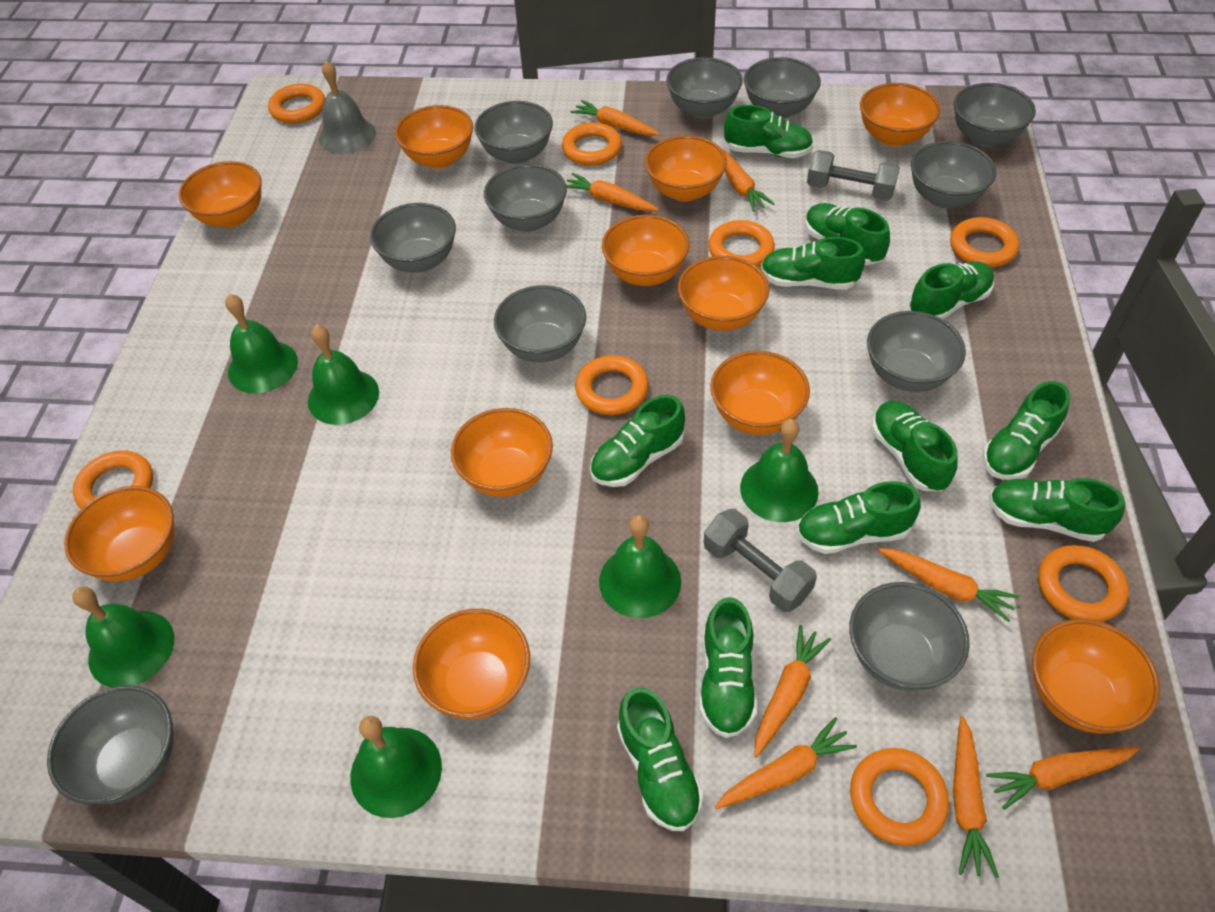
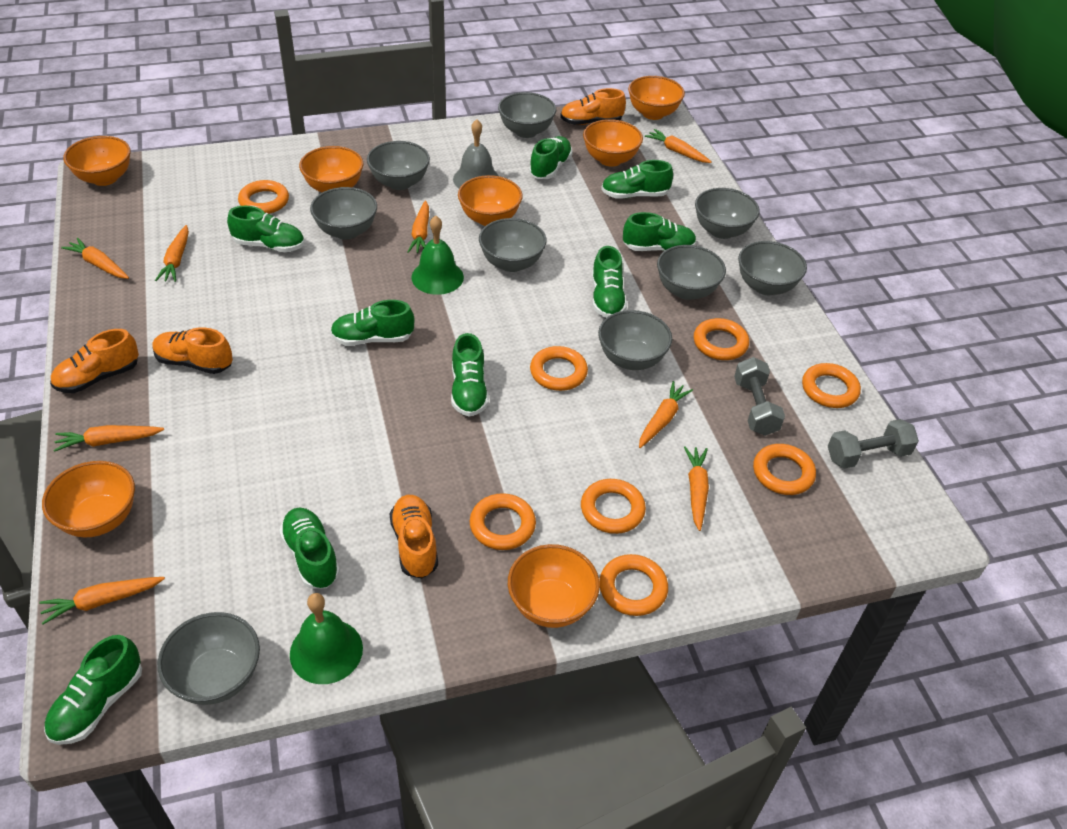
green bell: [72,587,174,687] [225,294,298,393] [308,325,379,425] [350,716,442,818] [599,515,681,618] [740,419,819,522] = 6 -> [290,593,363,684] [412,215,464,295] = 2
green shoe: [590,395,685,487] [617,687,704,831] [699,597,757,738] [724,105,813,158] [761,237,865,290] [797,481,921,554] [805,203,890,265] [871,401,957,491] [909,262,994,319] [983,381,1070,480] [989,478,1125,542] = 11 -> [44,635,142,745] [227,206,304,252] [279,508,340,589] [330,300,415,346] [451,333,489,417] [529,136,573,179] [592,246,627,318] [601,160,673,199] [623,212,697,251] = 9
grey bowl: [47,685,173,804] [370,203,456,272] [475,101,553,164] [484,164,567,232] [494,285,586,362] [666,57,743,119] [744,57,821,119] [849,582,970,692] [867,311,966,392] [911,141,996,209] [954,83,1036,147] = 11 -> [158,612,260,705] [310,187,377,240] [367,141,430,190] [479,218,547,272] [498,92,556,138] [598,310,672,370] [657,245,726,300] [695,188,760,239] [738,241,807,295] = 9
orange bowl: [64,486,175,581] [179,161,262,228] [395,105,473,169] [413,609,530,719] [451,408,553,497] [602,215,690,286] [645,135,727,202] [678,256,769,331] [710,351,810,435] [860,83,940,147] [1032,619,1160,733] = 11 -> [42,461,135,538] [63,136,130,186] [299,146,364,192] [458,175,523,226] [508,544,600,628] [583,119,643,167] [628,76,685,120] = 7
orange shoe: none = 0 -> [50,329,139,393] [152,327,233,374] [389,495,438,579] [560,88,626,125] = 4

